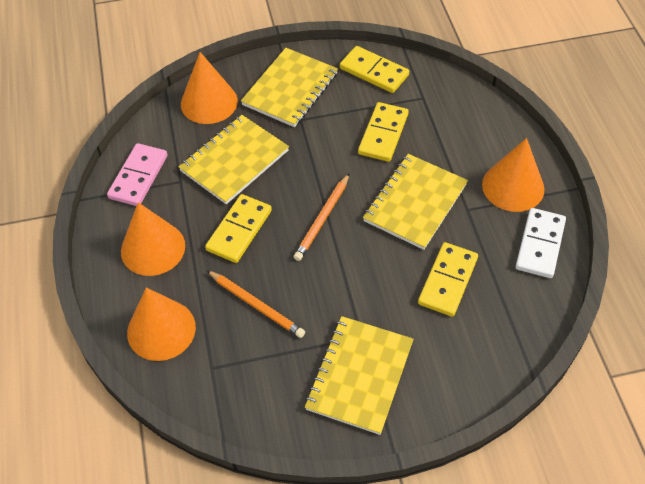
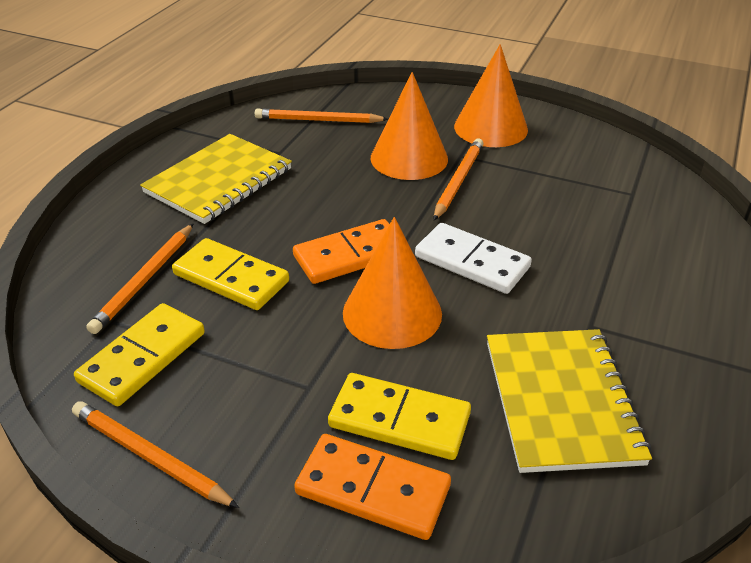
orange cone: [121,202,185,276] [127,288,196,361] [181,52,238,124] [482,138,544,212] = 4 -> [343,217,442,349] [371,72,448,180] [454,44,528,147] = 3
orange domino: none = 0 -> [293,219,390,284] [294,434,451,540] = 2
orange pencil: [206,270,305,338] [294,174,349,261] = 2 -> [72,401,239,508] [86,223,194,334] [255,109,388,123] [434,138,483,220] = 4
pink domino: [107,143,168,206] = 1 -> none = 0
yellow domino: [205,194,272,263] [340,46,409,93] [358,102,409,162] [418,242,478,317] = 4 -> [74,303,205,406] [172,238,289,310] [328,373,471,460] = 3
yellow notebook: [178,115,289,204] [241,48,338,127] [305,316,414,435] [363,154,468,250] = 4 -> [140,134,292,224] [487,329,652,473] = 2

